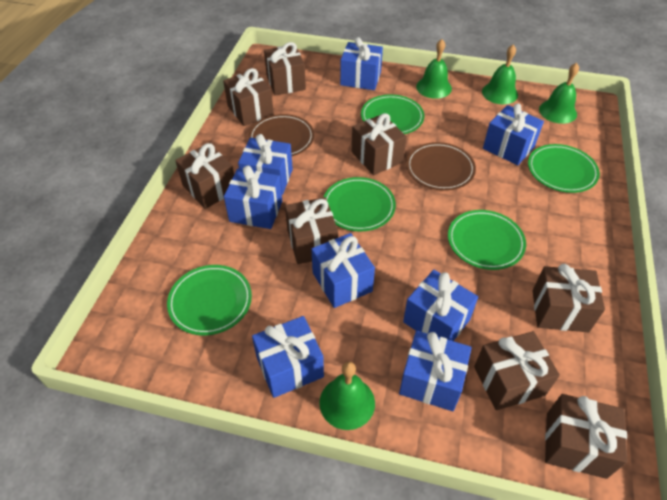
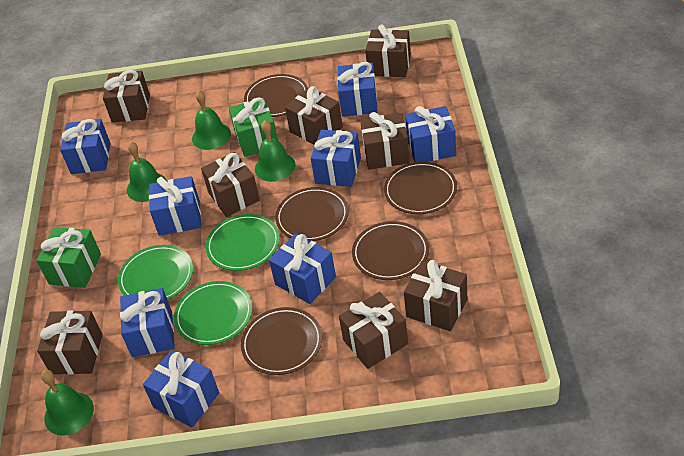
brown plate: [248,114,314,156] [406,142,476,191] = 2 -> [241,307,322,375] [244,74,308,117] [275,187,349,241] [352,221,429,280] [384,162,457,214] = 5
green gift: none = 0 -> [37,227,101,288] [229,97,278,157] = 2
green plate: [167,265,252,335] [323,177,396,231] [361,94,424,134] [448,210,526,270] [528,144,600,193] = 5 -> [118,245,193,300] [174,281,253,345] [206,214,280,271] = 3

